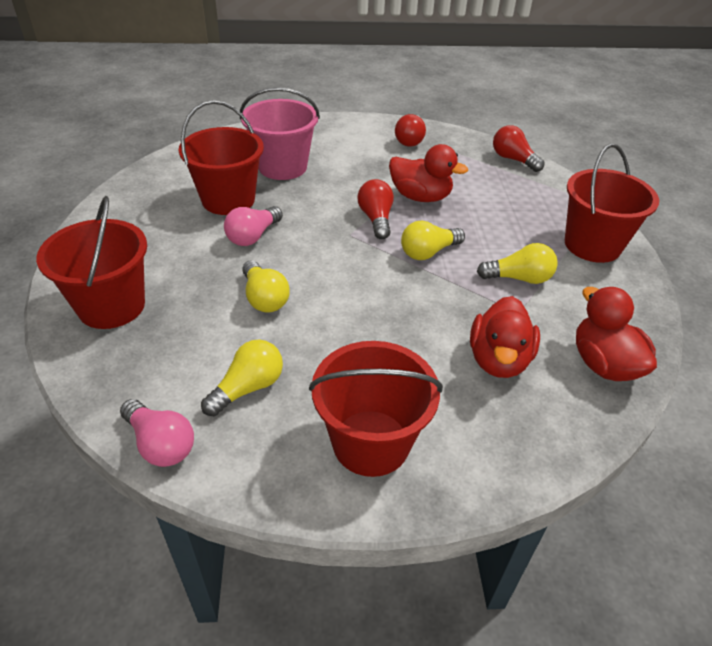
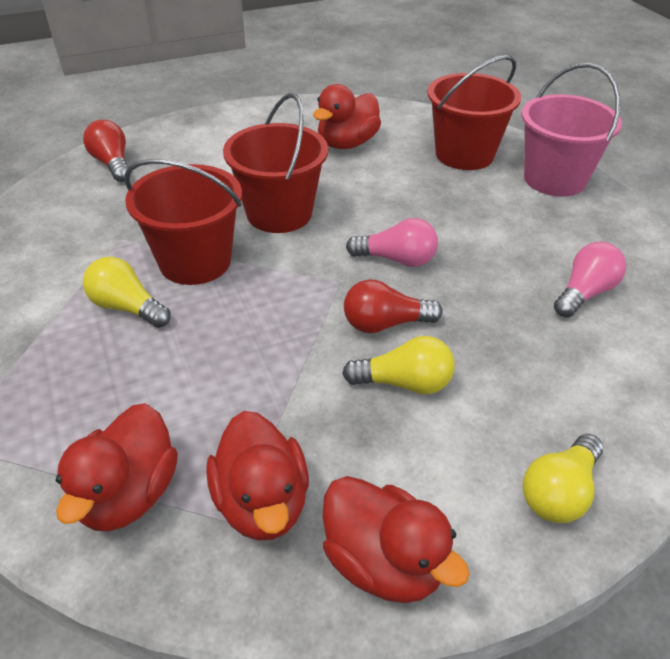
red bucket: [36,196,147,329] [179,100,264,215] [309,341,443,477] [565,143,659,263] = 4 -> [125,159,242,285] [223,93,328,233] [428,55,521,170] = 3
red duck: [389,144,468,202] [470,296,540,378] [576,287,657,381] = 3 -> [56,403,178,532] [206,411,309,541] [313,84,381,149] [323,476,470,603] = 4
red light bulb: [357,179,394,239] [395,114,426,147] [493,125,545,172] = 3 -> [83,120,131,182] [344,279,442,333] = 2
yellow light bulb: [201,339,283,416] [242,260,290,312] [401,221,465,260] [477,243,558,284] = 4 -> [83,257,171,328] [342,336,454,394] [523,434,603,523] = 3

